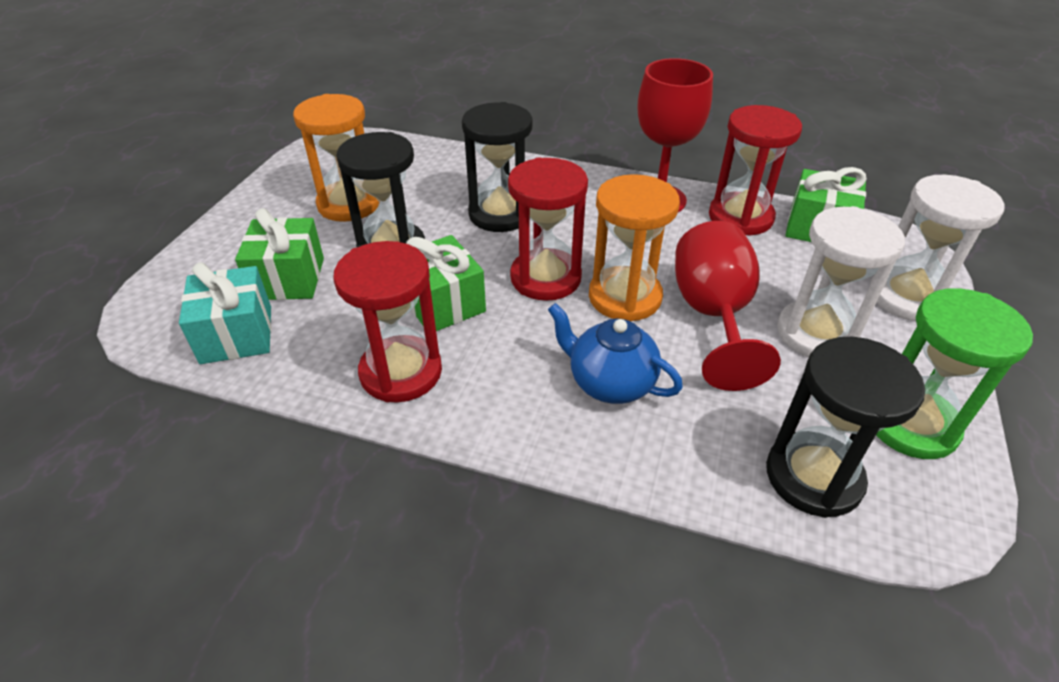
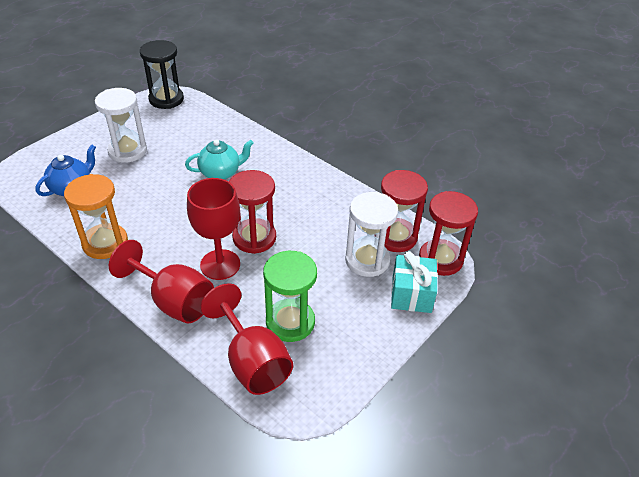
black hourglass: [336,132,425,247] [462,102,533,232] [766,337,925,518] = 3 -> [140,40,184,109] = 1
green gift: [235,208,324,300] [406,235,486,331] [785,167,867,242] = 3 -> none = 0
orange hourglass: [293,94,379,222] [589,174,680,321] = 2 -> [64,174,128,259] = 1
red goblet: [638,58,713,212] [675,221,781,391] = 2 -> [109,240,214,324] [187,178,240,280] [200,283,293,395] = 3
turquoise teapot: none = 0 -> [185,139,254,180] = 1

